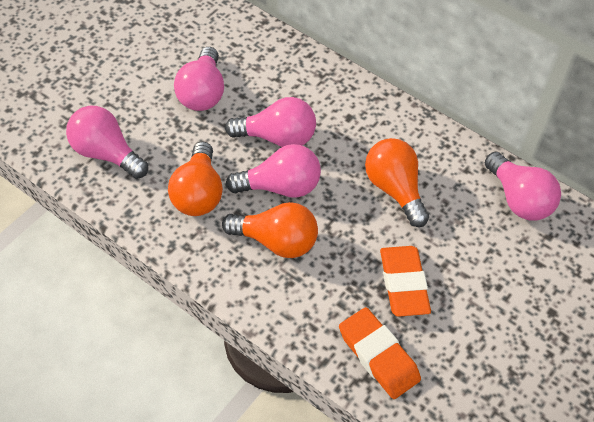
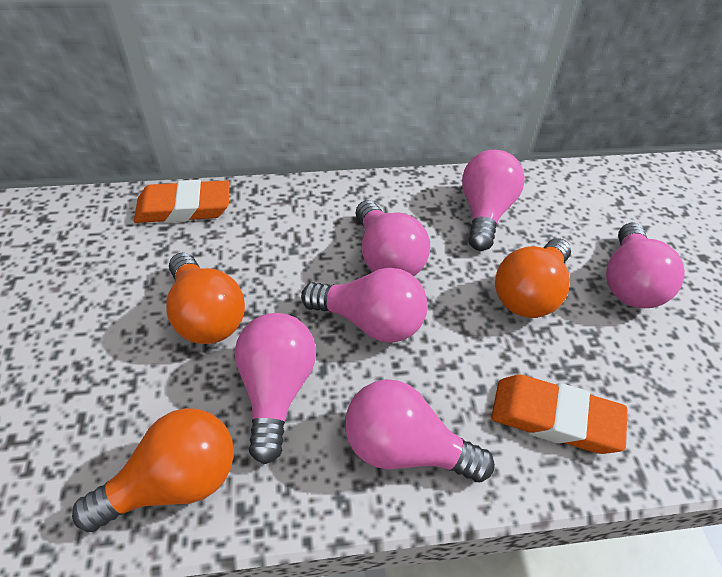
pink light bulb: [66,106,148,179] [174,47,224,111] [225,97,316,147] [226,144,321,198] [485,152,561,221] = 5 -> [235,313,316,464] [301,268,428,343] [345,379,495,482] [356,200,430,276] [462,150,525,251] [606,223,685,308] = 6

